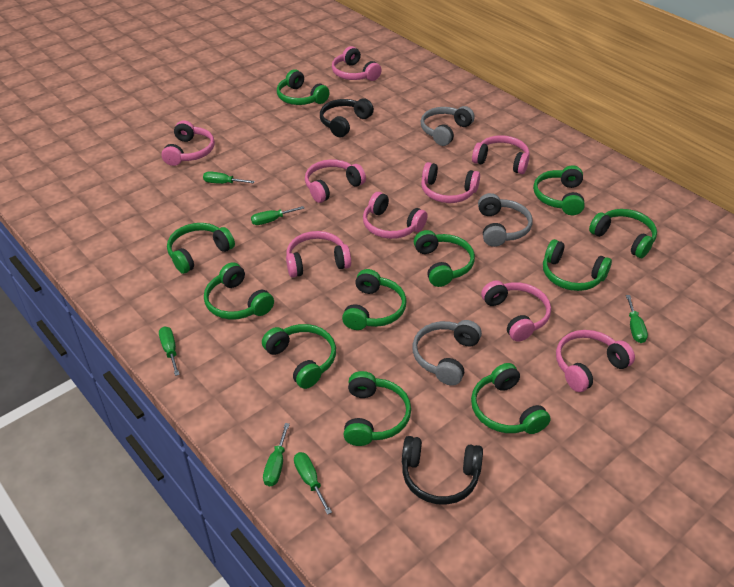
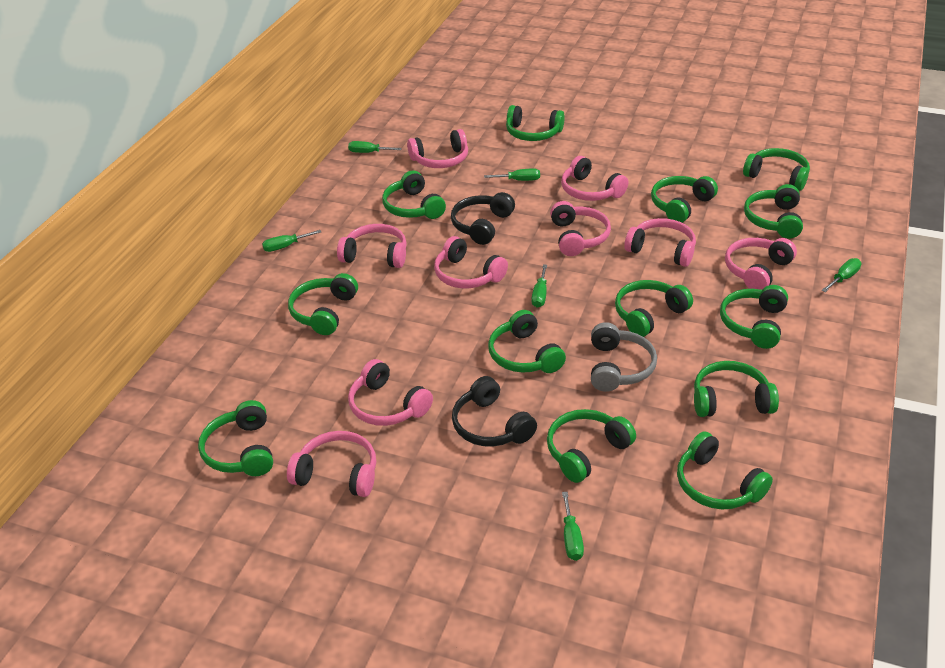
green headphones: [167,223,235,274] [204,262,274,320] [262,324,336,389] [277,69,330,105] [342,269,407,330] [344,371,411,446] [414,230,475,287] [471,363,551,434] [533,165,585,215] [543,239,612,291] [589,209,657,258] = 11 -> [198,400,273,476] [288,273,358,335] [382,170,446,219] [488,310,566,373] [506,105,565,141] [547,409,636,483] [615,280,693,337] [651,176,718,223] [677,431,773,509] [694,361,779,417] [720,285,788,349] [743,148,810,191] [744,184,803,238] = 13
grey headphones: [412,320,482,386] [420,106,475,146] [478,193,532,247] = 3 -> [591,322,657,392] = 1

